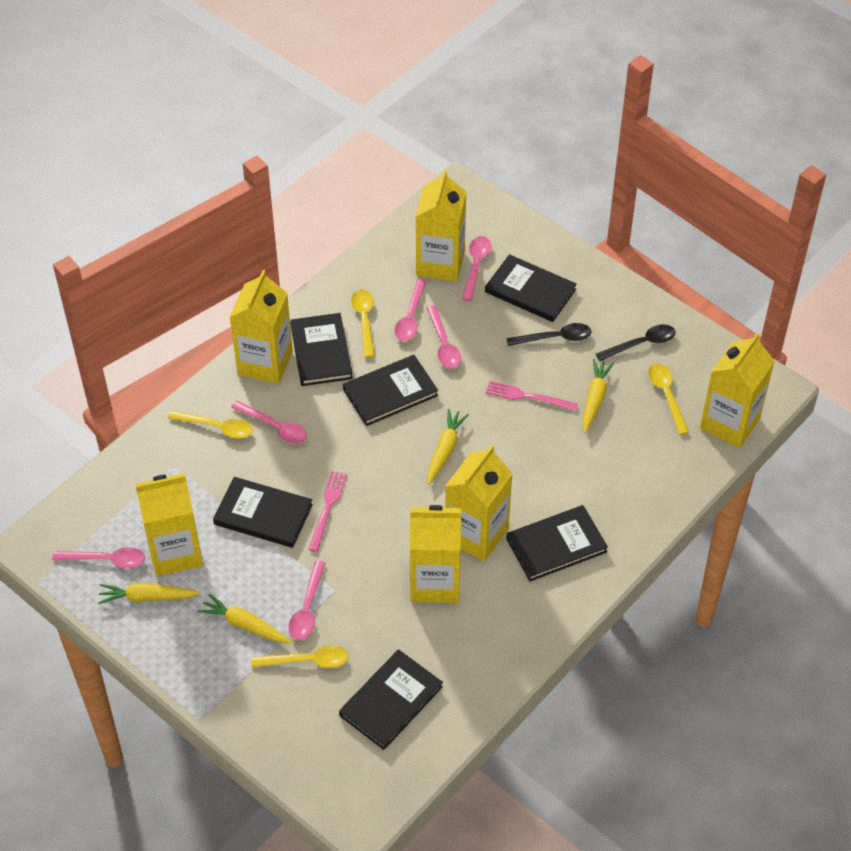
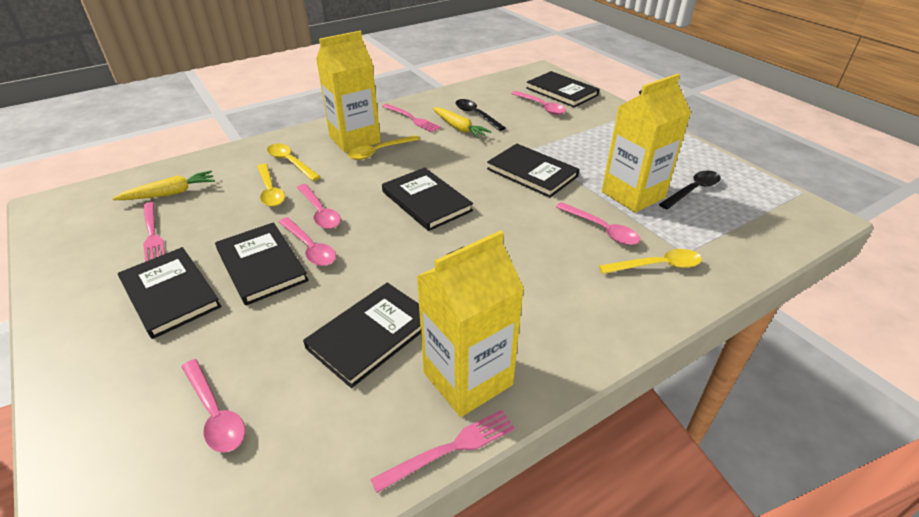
pink fork: [308,471,347,552] [486,381,578,411] = 2 -> [143,202,165,262] [371,410,515,493] [382,104,441,132] = 3
pink spoon: [52,547,145,568] [231,400,307,444] [288,561,326,640] [394,279,427,341] [427,305,461,368] [462,236,491,301] = 6 -> [182,359,245,453] [279,217,336,266] [297,184,341,229] [511,91,566,115] [556,202,640,245] = 5
yellow carrot: [98,583,200,604] [198,594,292,643] [427,409,469,485] [583,359,614,433] = 4 -> [112,171,215,200] [432,107,491,139] = 2
yellow carton: [135,473,203,576] [230,270,293,384] [410,505,461,603] [416,170,467,282] [445,445,513,561] [700,333,775,448] = 6 -> [316,31,381,153] [416,230,524,417] [602,74,691,213] = 3

